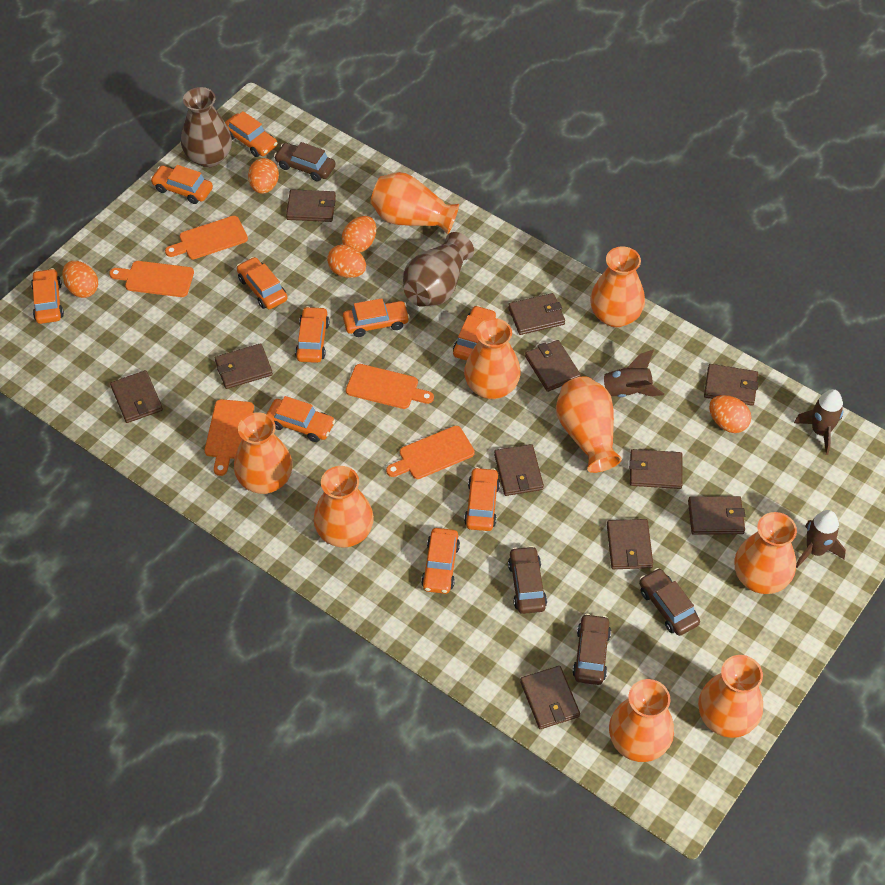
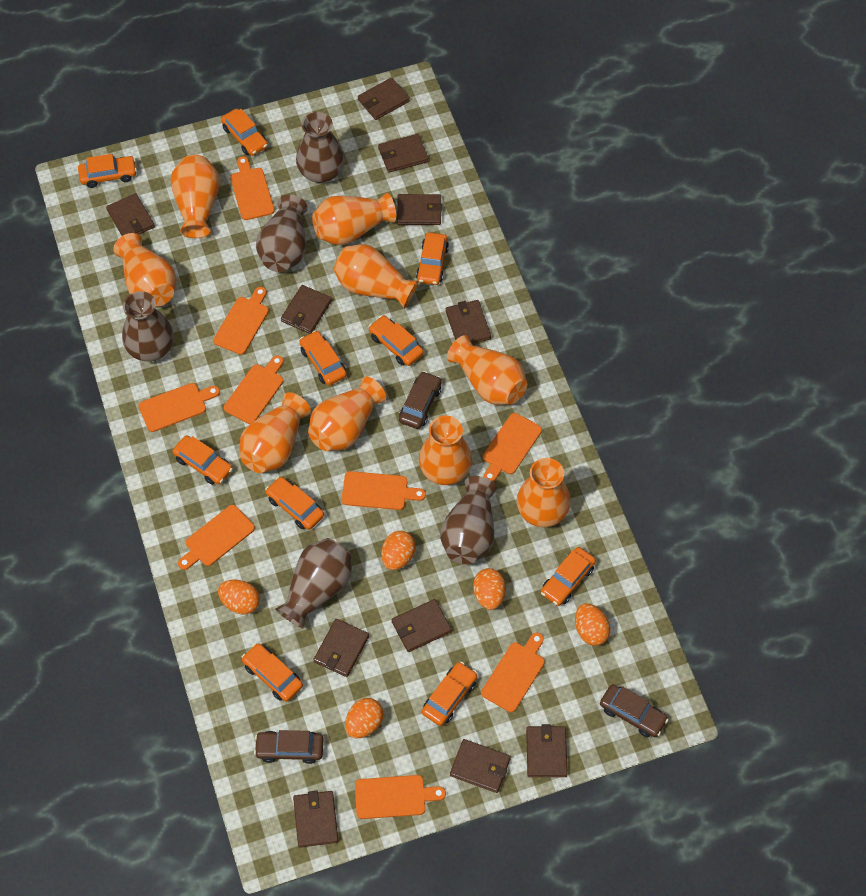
brown car: [274,142,336,181] [508,546,547,614] [572,613,611,685] [639,568,700,636] = 4 -> [254,730,324,764] [399,371,441,429] [600,684,669,737] = 3
brown rocket: [595,350,664,397] [794,389,843,455] [796,510,846,568] = 3 -> none = 0
brown vase: [181,87,232,168] [403,232,474,307] = 2 -> [122,291,174,361] [256,194,308,272] [275,538,352,629] [296,112,345,183] [440,476,497,564] = 5
orange cutting board: [109,261,194,297] [165,216,248,259] [205,399,254,476] [346,364,434,409] [386,426,475,479] = 5 -> [138,383,220,432] [178,505,255,570] [213,287,269,355] [224,355,283,424] [230,156,275,220] [342,471,426,510] [355,775,446,819] [481,633,545,712] [483,413,542,482] = 9

